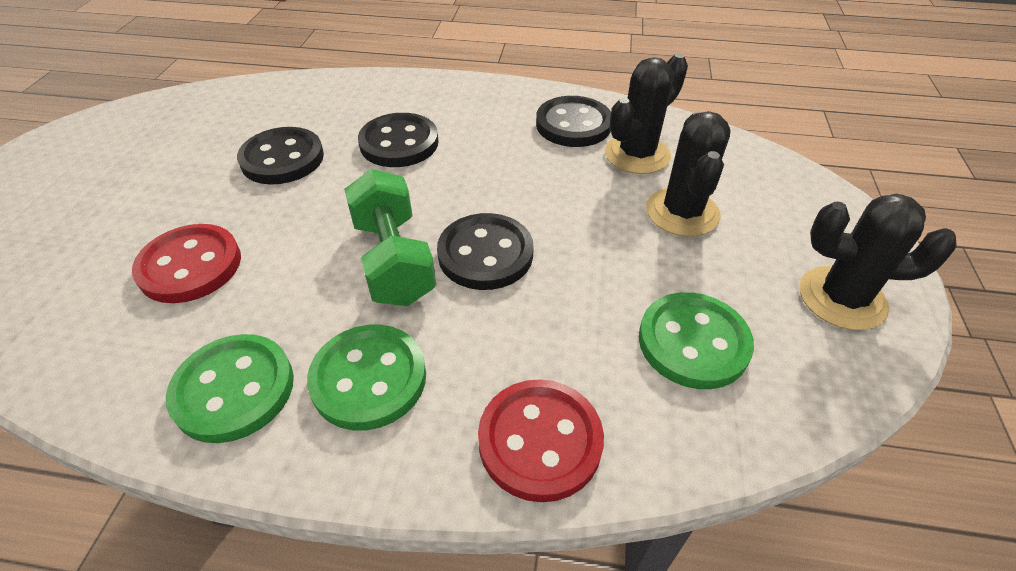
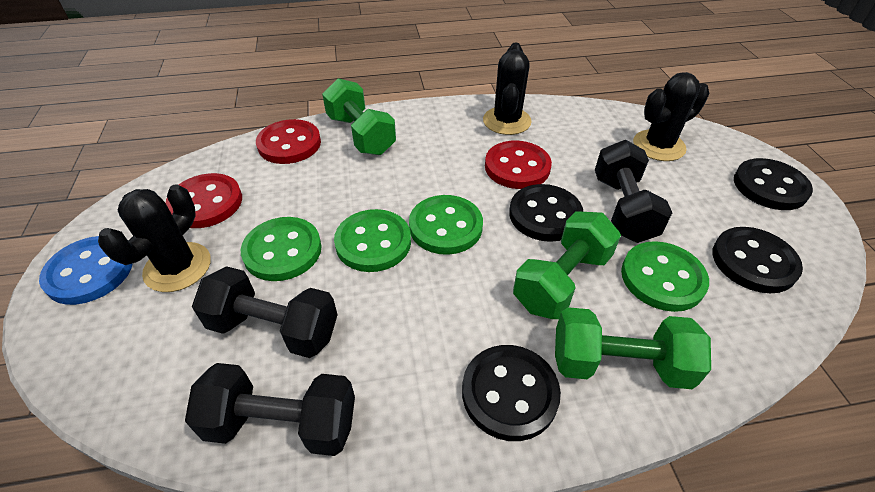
black dumbbell: none = 0 -> [185,363,355,456] [192,266,338,358] [595,140,672,243] = 3
blue button: none = 0 -> [39,236,133,305] = 1
green button: [166,334,294,443] [307,325,426,430] [639,292,754,389] = 3 -> [240,217,322,281] [334,209,411,272] [409,195,483,255] [621,241,709,312] = 4
green dumbbell: [344,169,436,306] = 1 -> [322,78,396,155] [513,211,621,319] [555,307,711,389] = 3
red button: [132,224,241,303] [478,379,604,502] = 2 -> [166,173,242,228] [256,119,321,164] [485,141,552,189] = 3

